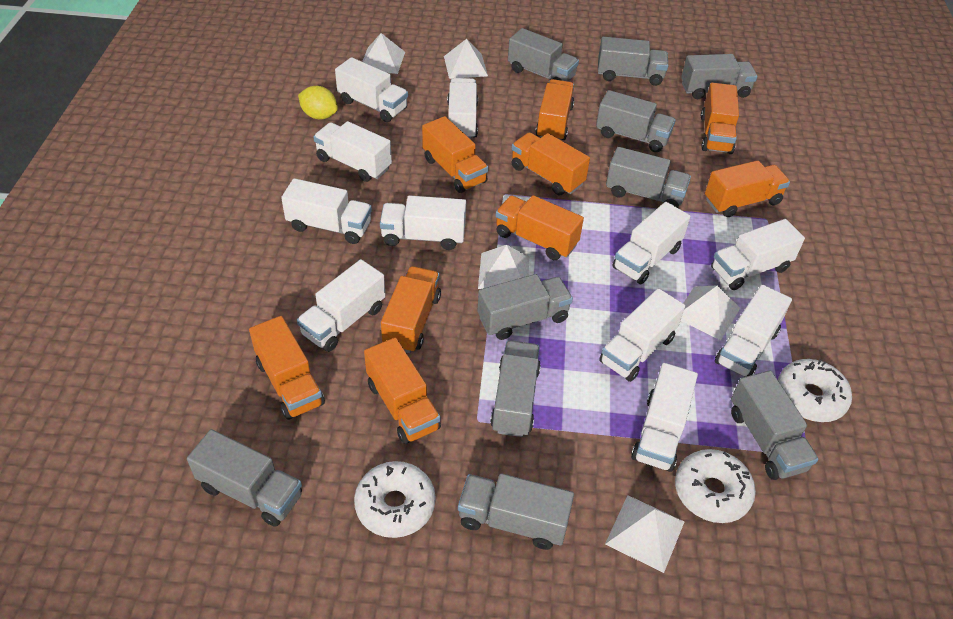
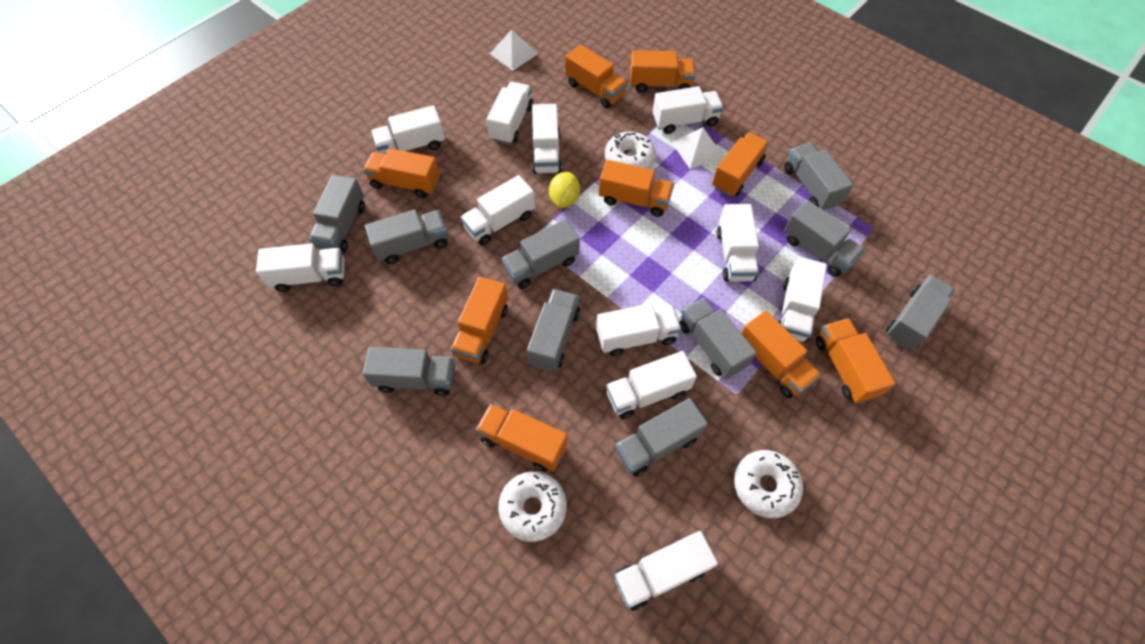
white pyramid: [362,33,405,74] [444,39,488,79] [478,245,530,289] [605,495,684,573] [681,285,740,340] = 5 -> [490,29,538,71] [671,127,723,169] = 2

